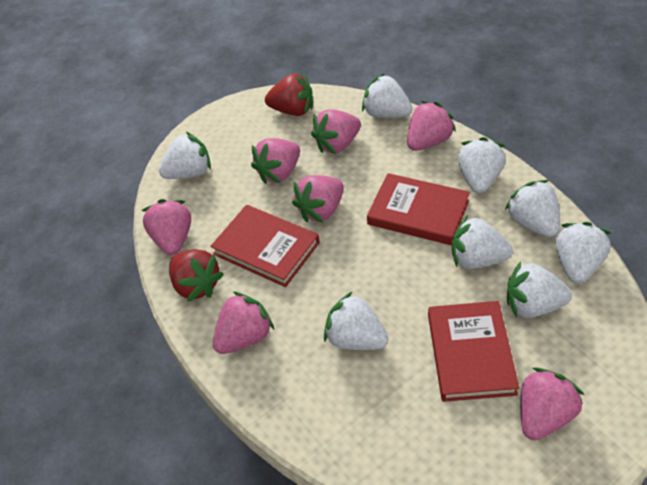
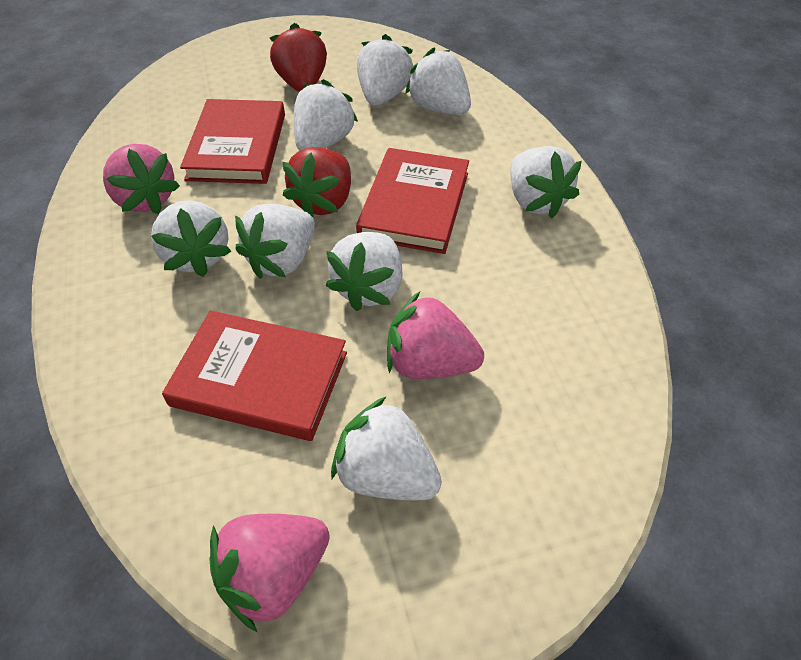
pink strawberry: [141,199,191,255] [213,291,274,354] [251,138,300,184] [292,175,344,223] [311,109,361,154] [407,101,456,151] [520,367,584,440] = 7 -> [103,144,180,214] [209,514,330,633] [387,291,484,379] = 3

